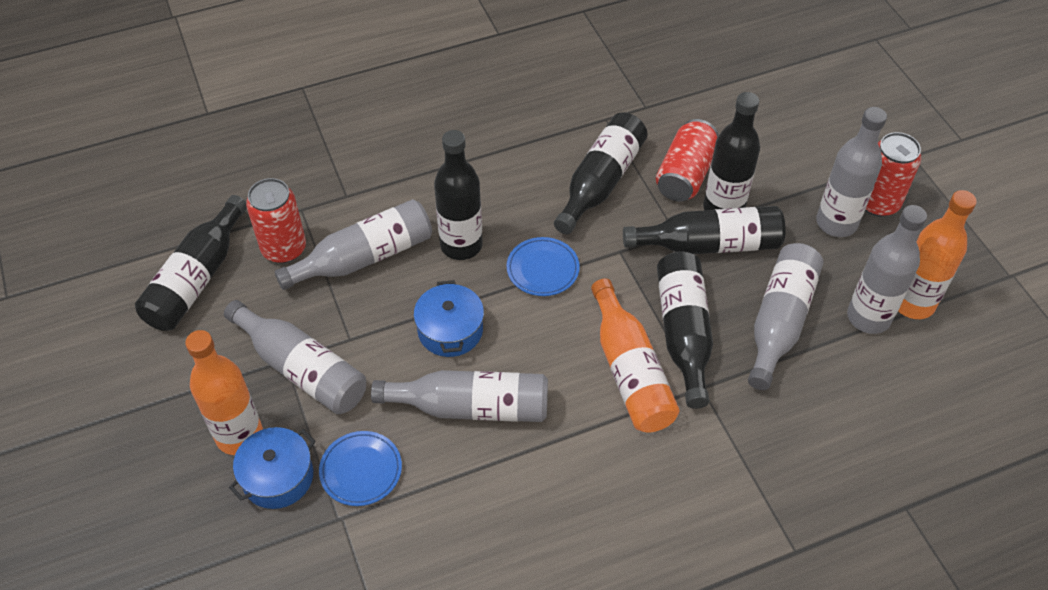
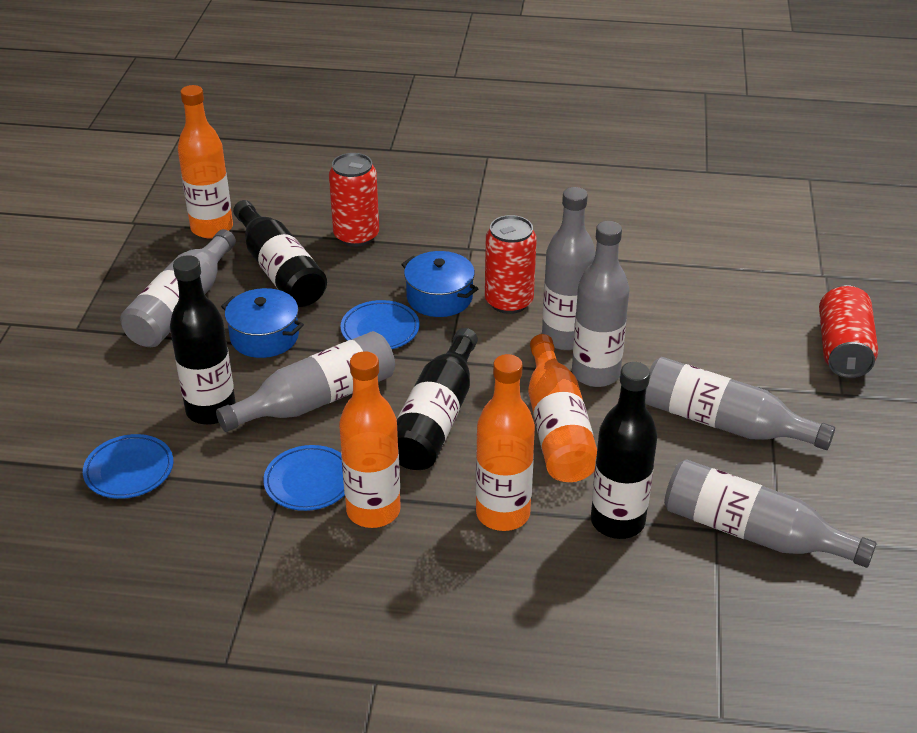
black bottle: [135,195,247,331] [434,130,483,260] [554,113,648,234] [623,206,786,254] [657,251,713,409] [703,92,760,210] = 6 -> [170,255,236,425] [233,200,327,307] [397,328,478,470] [591,362,657,539] = 4
blue plate: [319,431,402,506] [507,237,580,296] = 2 -> [83,434,173,499] [263,445,345,511] [341,300,419,349] = 3
orange bottle: [185,330,263,455] [591,278,680,432] [898,190,977,319] = 3 -> [178,85,233,238] [339,351,401,528] [476,354,535,531] [528,334,597,482] = 4

